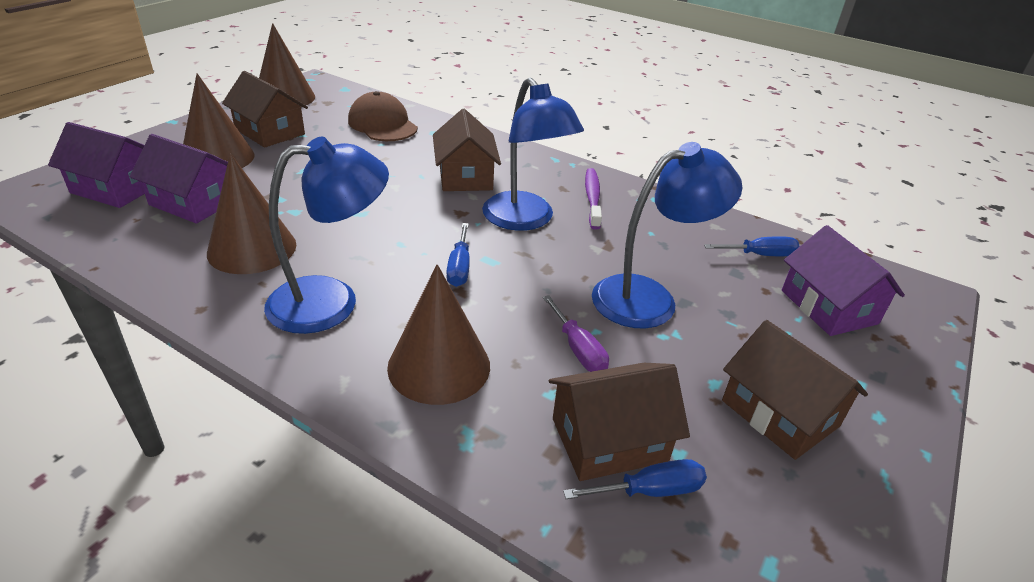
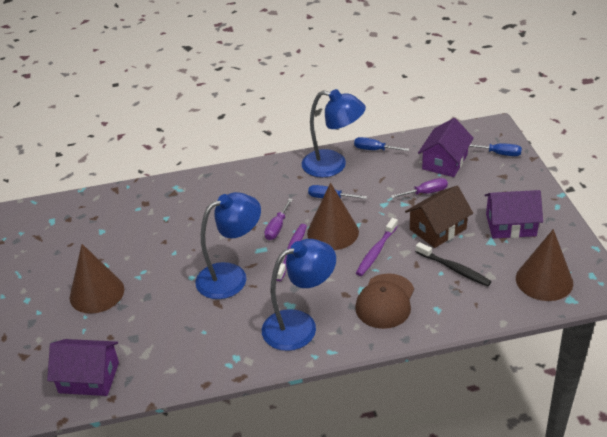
black toothbrush: none = 0 -> [416,242,492,286] = 1
brown cone: [183,73,255,168] [207,154,296,274] [259,23,315,107] [387,264,490,405] = 4 -> [70,244,124,314] [307,183,359,250] [516,229,573,301] = 3
brown house: [222,71,308,148] [433,109,501,191] [549,363,690,481] [722,320,868,460] = 4 -> [405,186,473,248] = 1
purple screwdriver: [543,295,609,372] = 1 -> [264,199,293,240] [391,178,448,198] = 2
purple toothbrush: [585,168,602,230] = 1 -> [276,224,307,281] [356,218,398,276] = 2

